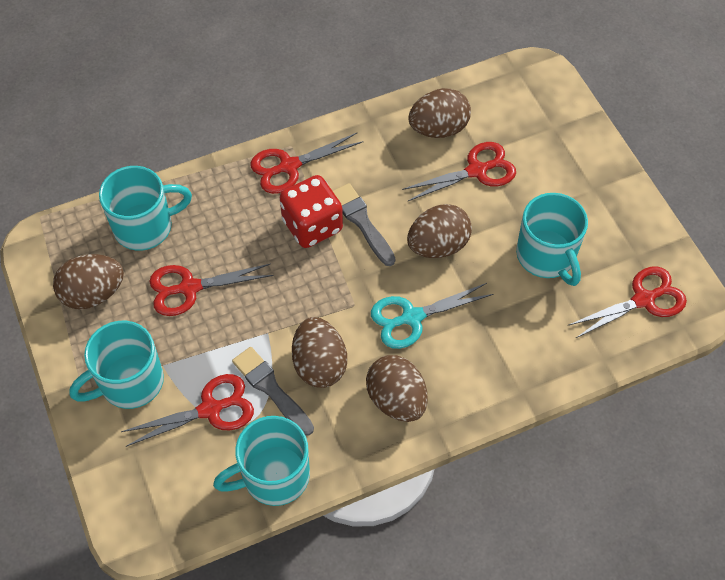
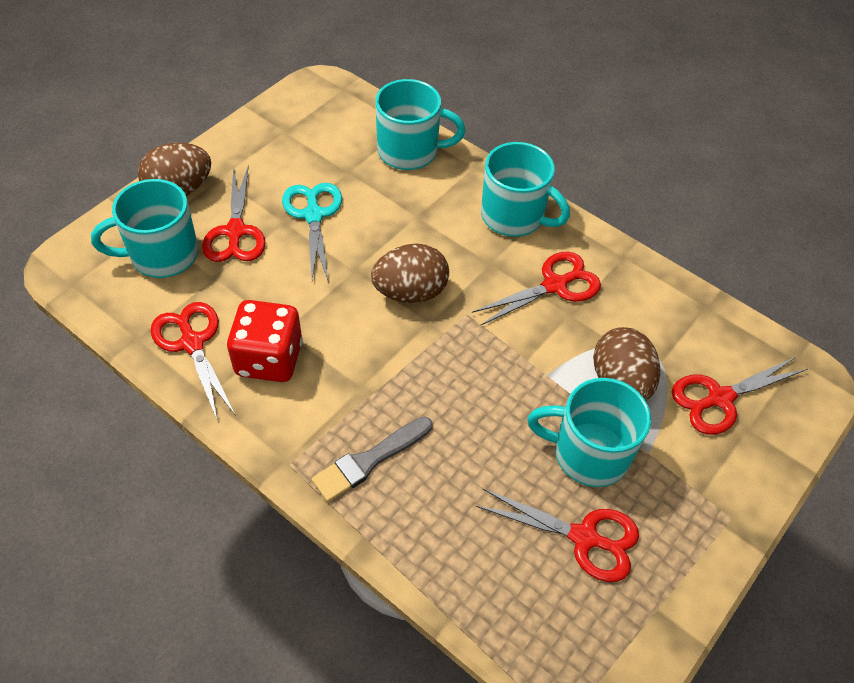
brown egg: [53,254,124,309] [292,317,347,388] [366,355,428,422] [407,204,472,258] [408,88,471,138] = 5 -> [138,143,211,196] [371,243,449,303] [593,327,660,401] = 3
grey brush: [232,347,314,436] [333,183,396,266] = 2 -> [312,417,433,502] = 1

